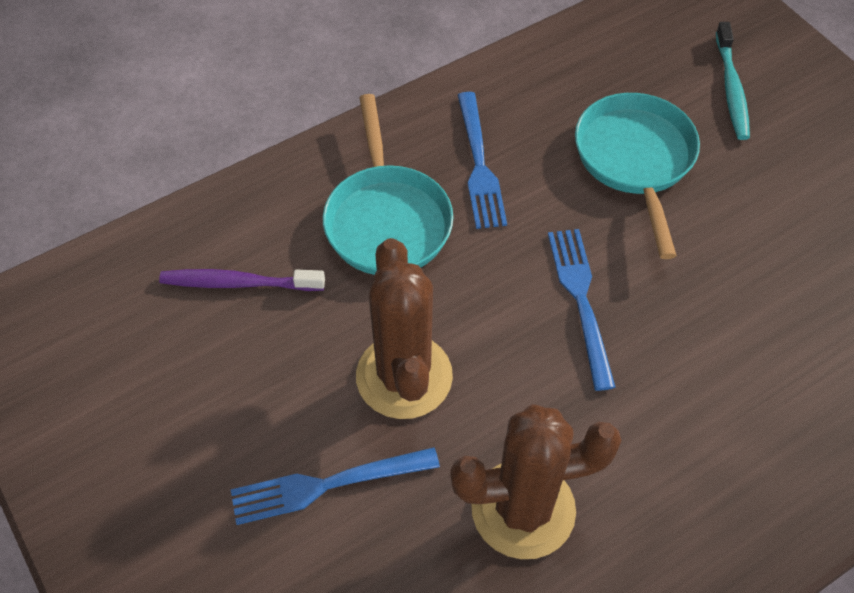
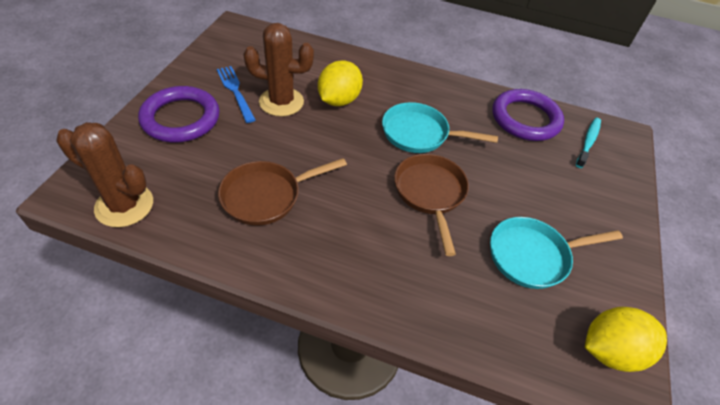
blue fork: [231,447,440,525] [458,92,507,229] [548,229,615,391] = 3 -> [216,66,256,123] = 1
brown pan: none = 0 -> [218,158,347,226] [394,154,469,256] = 2
purple ring: none = 0 -> [138,86,220,142] [492,89,564,141] = 2
purple toothbrush: [159,269,325,291] = 1 -> none = 0
yellow lemon: none = 0 -> [318,61,363,106] [585,307,667,372] = 2

